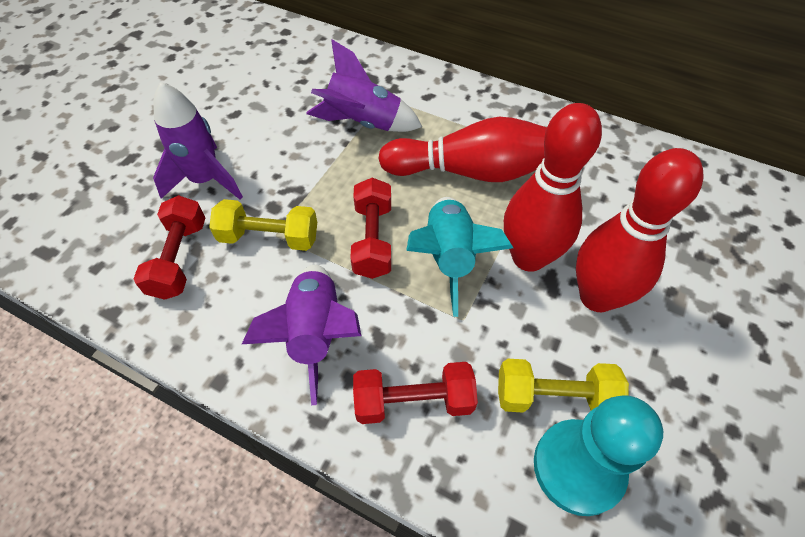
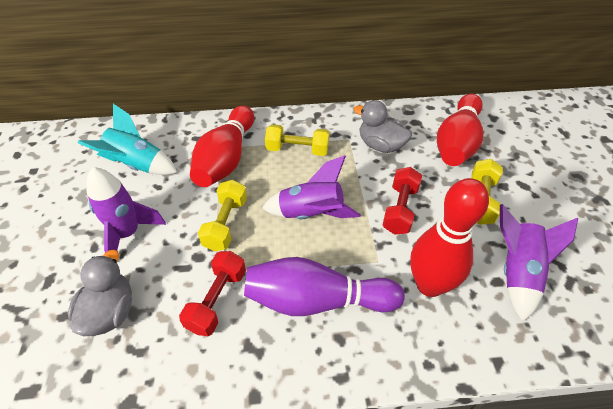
grey duck: none = 0 -> [67,250,132,336] [354,100,412,153] = 2
purple bowling pin: none = 0 -> [244,257,405,316] = 1
red dumbbell: [134,195,206,300] [350,178,391,279] [353,362,478,424] = 3 -> [179,251,246,336] [382,167,422,234] = 2
turquoise pawn: [534,395,663,516] = 1 -> none = 0
yellow dumbbell: [209,199,317,251] [498,359,629,412] = 2 -> [198,180,247,251] [265,124,329,156] [471,159,503,225] = 3

